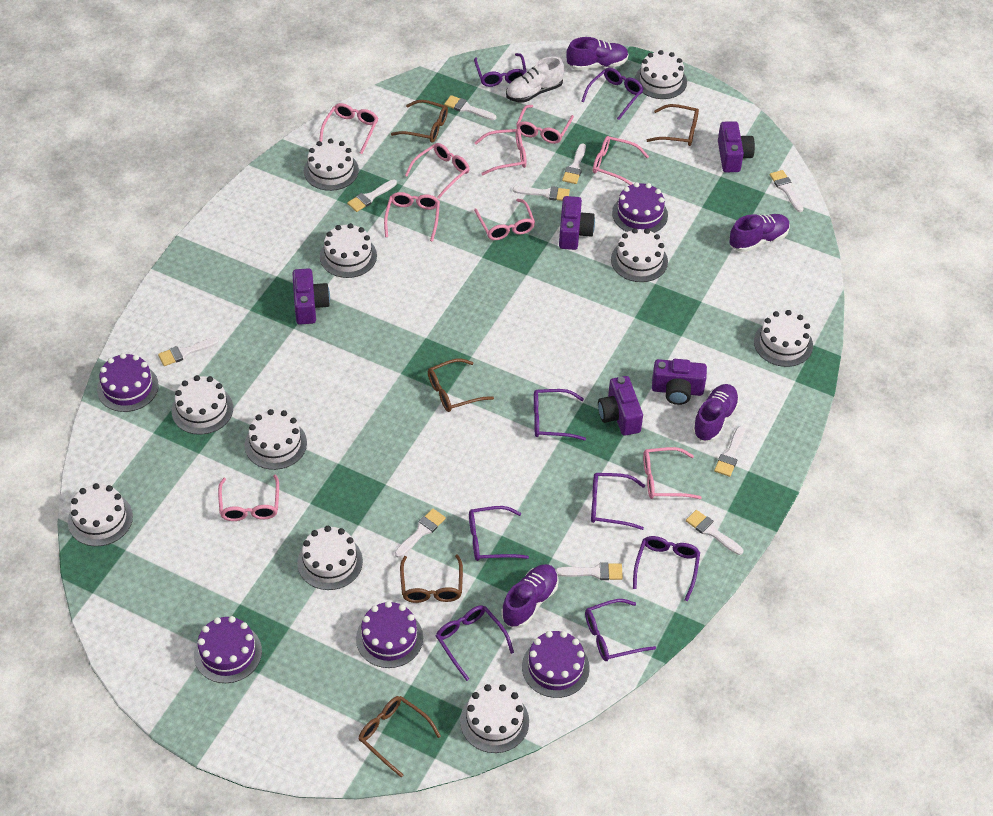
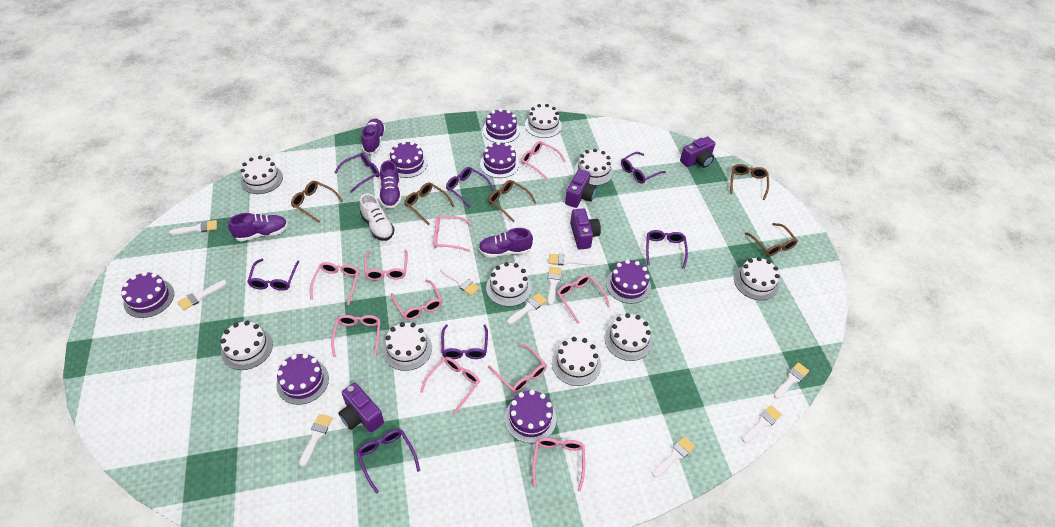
pink glasses: [218,474,279,521] [319,103,378,154] [384,192,440,242] [405,143,470,199] [474,129,527,175] [474,199,535,240] [516,105,574,144] [593,136,649,185] [643,447,702,499] = 9 -> [310,262,359,305] [331,315,380,358] [364,250,408,280] [391,279,442,320] [420,357,480,415] [433,216,472,252] [488,344,547,393] [521,141,566,180] [532,438,585,492] [557,275,610,324] = 10
purple cake: [97,353,159,412] [194,616,262,683] [356,601,423,668] [522,631,590,698] [612,182,668,233] = 5 -> [121,272,174,318] [276,353,329,405] [389,141,428,178] [480,141,519,178] [483,109,520,143] [504,390,557,443] [606,260,651,304] = 7
purple camera: [292,268,330,325] [559,196,595,250] [598,376,643,436] [652,359,707,405] [718,121,755,172] = 5 -> [338,383,384,433] [565,169,596,208] [570,208,601,250] [680,136,715,168] = 4
purple glasses: [436,606,514,681] [469,506,529,561] [474,53,527,87] [534,389,586,441] [581,68,644,120] [585,599,656,661] [591,473,645,530] [633,536,700,601] = 8 -> [247,259,299,291] [334,153,380,193] [357,429,420,494] [441,325,488,359] [446,167,494,208] [621,152,666,183] [646,230,688,269] = 7
white cake: [68,483,133,546] [172,375,233,435] [245,409,307,470] [297,526,363,590] [304,139,359,191] [320,223,377,278] [460,684,529,753] [611,228,668,282] [635,50,687,99] [754,310,813,367] = 10 -> [220,321,273,370] [240,156,283,194] [383,322,432,371] [486,262,532,307] [525,104,562,138] [552,337,601,386] [574,149,613,186] [605,313,652,361] [734,257,780,300] = 9

